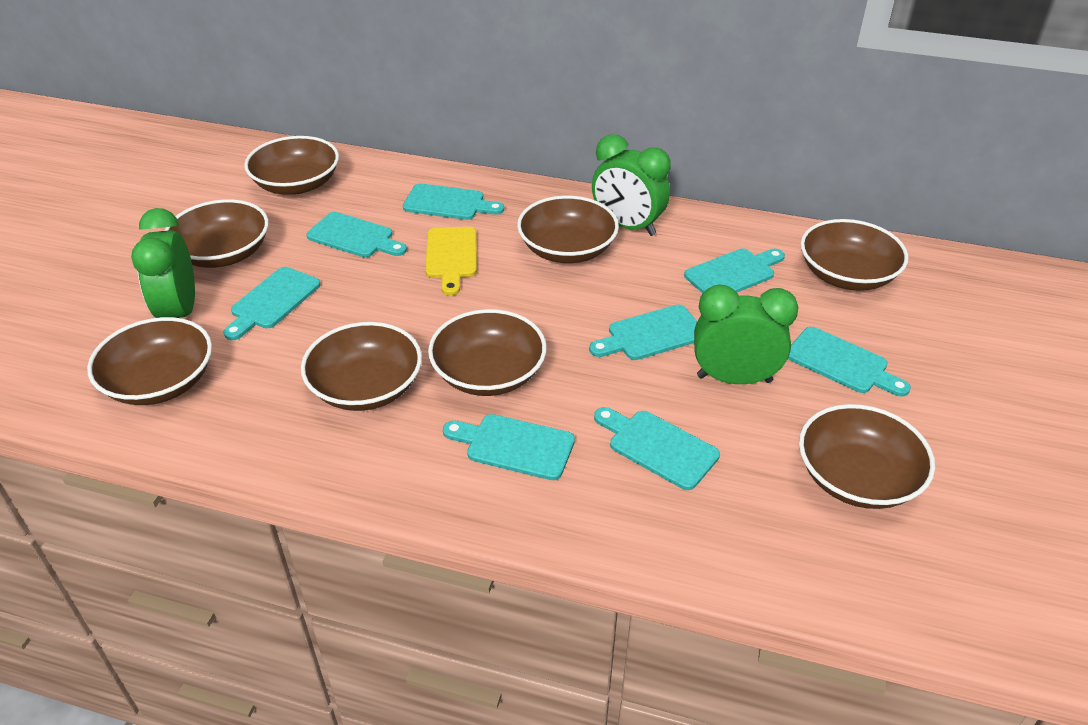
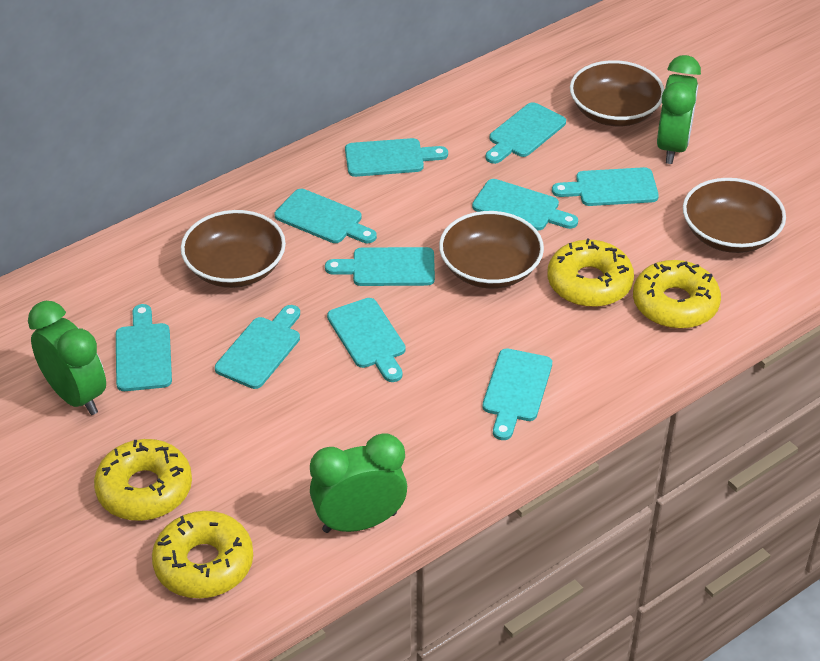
brown bowl: [87,317,212,405] [164,199,269,268] [244,136,339,195] [301,322,422,411] [428,309,547,396] [517,196,619,263] [799,404,935,509] [800,219,909,291] = 8 -> [181,210,286,288] [439,211,544,289] [570,60,664,126] [683,178,786,253] = 4
turquoise cutting board: [223,267,321,340] [306,212,407,257] [403,183,504,220] [443,414,575,480] [589,305,697,360] [594,407,720,490] [684,249,785,294] [788,327,911,397] = 8 -> [116,304,172,391] [215,305,300,389] [275,189,377,243] [325,247,435,286] [327,298,406,382] [345,138,448,177] [472,179,578,230] [482,348,552,440] [485,102,566,164] [552,167,659,206] = 10
yellow cutting board: [425,227,477,296] = 1 -> none = 0
yellow donut: none = 0 -> [94,439,192,521] [152,511,253,598] [548,238,634,307] [633,260,721,329] = 4

